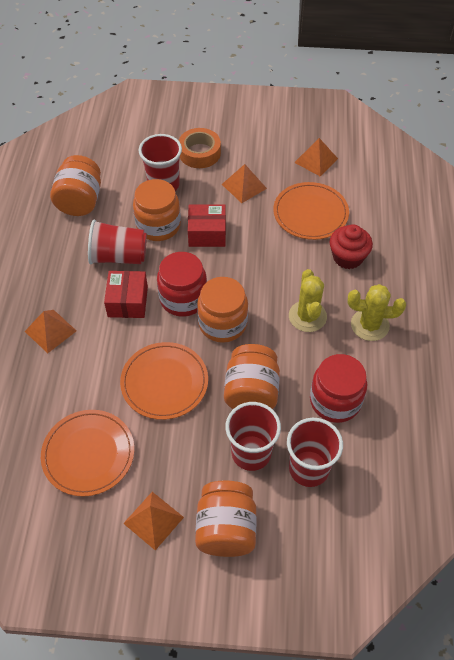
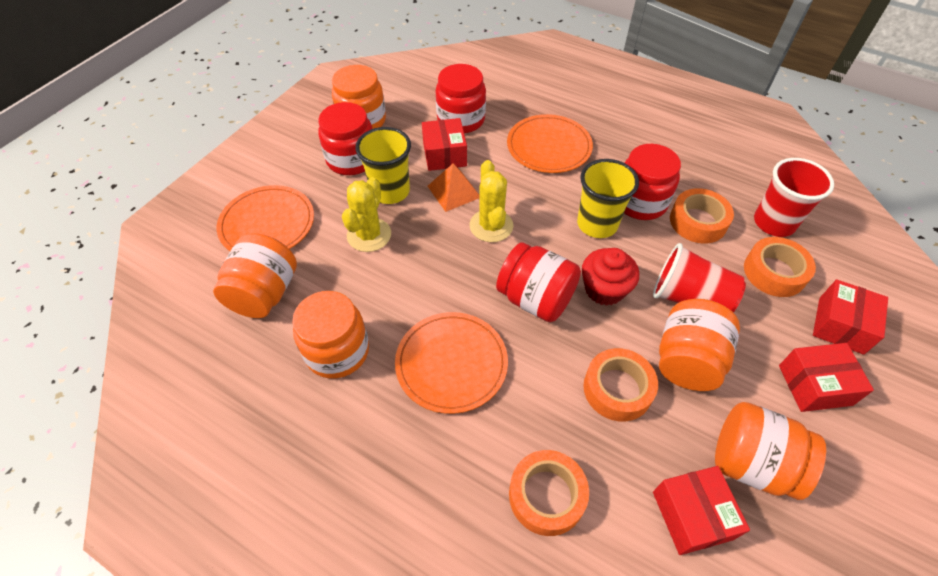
orange pyramid: [25,310,76,353] [123,492,184,550] [222,164,267,203] [294,138,338,177] = 4 -> [428,163,479,212] = 1
orange tape: [178,128,221,168] = 1 -> [509,450,589,536] [583,348,658,422] [670,188,734,244] [744,237,816,297] = 4
red box: [104,271,148,318] [188,204,226,247] = 2 -> [422,118,467,171] [653,466,750,555] [779,343,874,412] [813,279,888,355] = 4
red cup: [88,220,147,265] [139,134,182,191] [225,402,281,471] [287,418,343,487] = 4 -> [653,243,746,312] [754,158,834,237] = 2
red jar: [157,252,207,317] [310,354,368,423] = 2 -> [318,102,373,175] [436,64,486,133] [496,242,581,322] [624,144,681,220] = 4
yellow cup: none = 0 -> [355,127,411,204] [577,159,639,238] = 2

